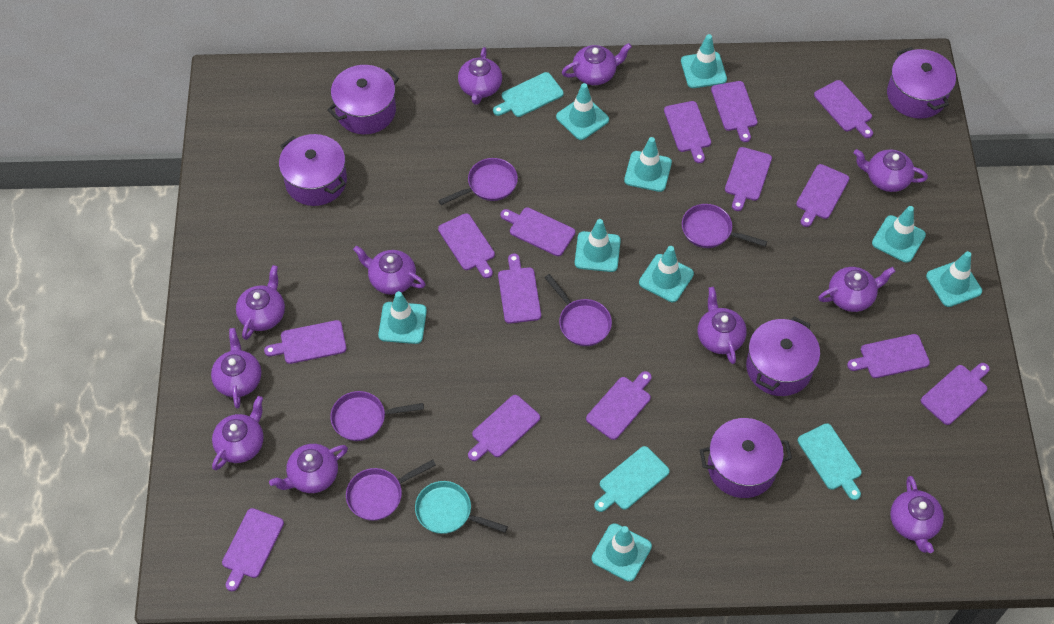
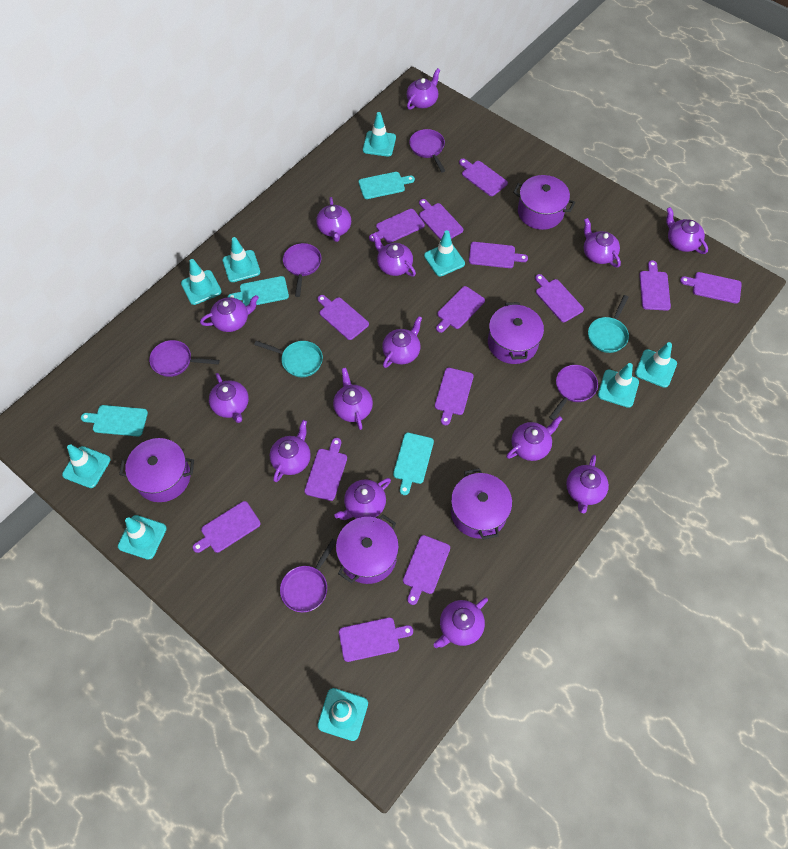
purple teapot: [211,328,261,409] [212,396,264,470] [236,265,285,340] [269,444,348,493] [353,246,426,295] [458,47,502,105] [562,43,632,85] [697,287,747,364] [818,267,896,312] [854,149,928,192] [890,476,944,553] = 11 -> [200,295,259,332] [209,373,249,423] [270,420,311,482] [316,197,351,242] [333,368,373,430] [334,478,391,520] [372,233,416,276] [382,316,422,368] [407,68,440,110] [433,597,488,648] [506,416,562,461] [566,455,609,513] [584,218,621,267] [666,207,708,254] = 14
turquoise cutting board: [493,72,564,117] [594,446,669,512] [798,423,862,500] = 3 -> [81,405,148,437] [228,276,289,306] [359,172,415,199] [393,433,434,495] = 4
turquoise pan: [415,481,508,534] = 1 -> [254,341,323,377] [588,295,629,353] = 2

